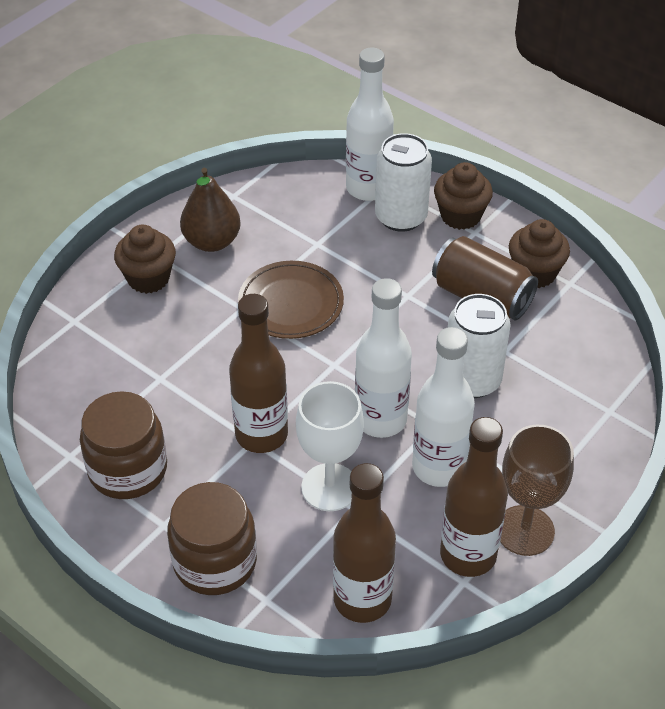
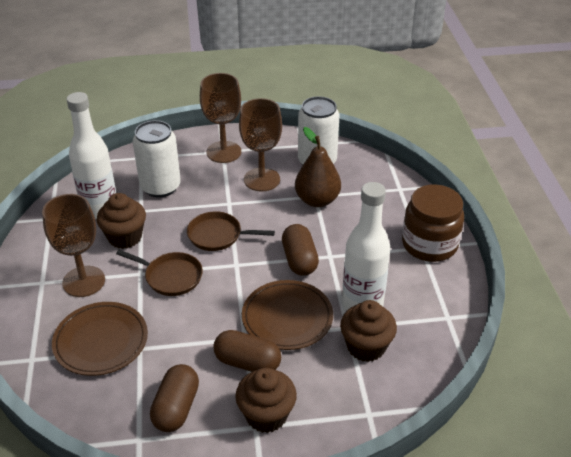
brown bottle: [229,294,288,453] [333,463,396,623] [440,417,508,577] = 3 -> none = 0
brown can: [432,236,538,321] = 1 -> none = 0
brown capsule: none = 0 -> [150,364,199,432] [214,330,281,372] [282,224,319,276] = 3
brown goblet: [500,425,574,556] = 1 -> [42,194,105,297] [200,73,241,163] [239,98,282,191] = 3
brown jar: [80,391,167,499] [167,482,257,595] = 2 -> [402,184,464,262] = 1
brown pan: none = 0 -> [116,250,203,296] [187,211,275,251] = 2
brown plate: [238,261,344,339] = 1 -> [52,302,148,376] [242,280,333,350] = 2
white bottle: [346,48,394,201] [355,278,412,438] [412,327,475,487] = 3 -> [67,92,116,219] [342,182,390,311] = 2
white goblet: [296,381,364,511] = 1 -> none = 0

